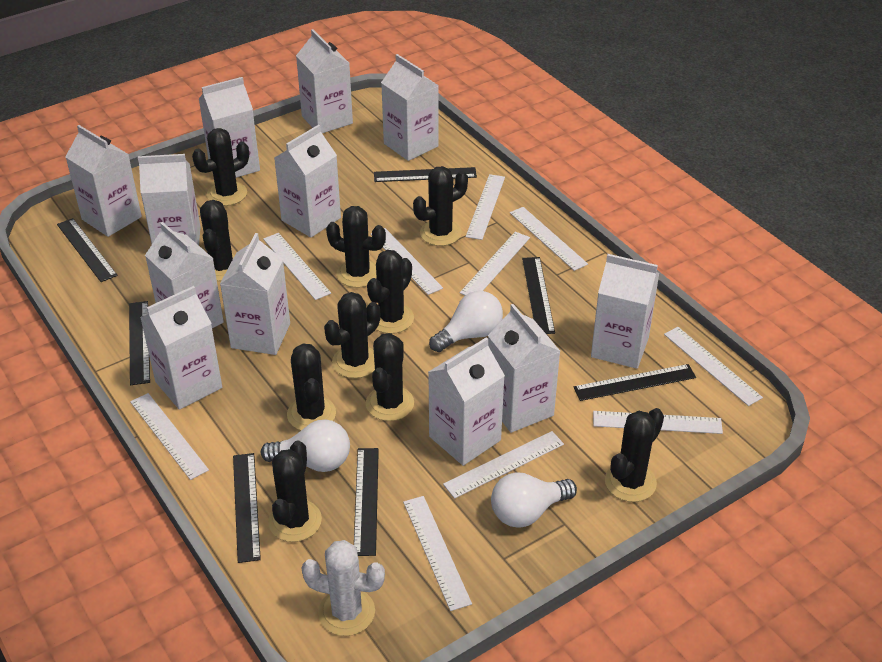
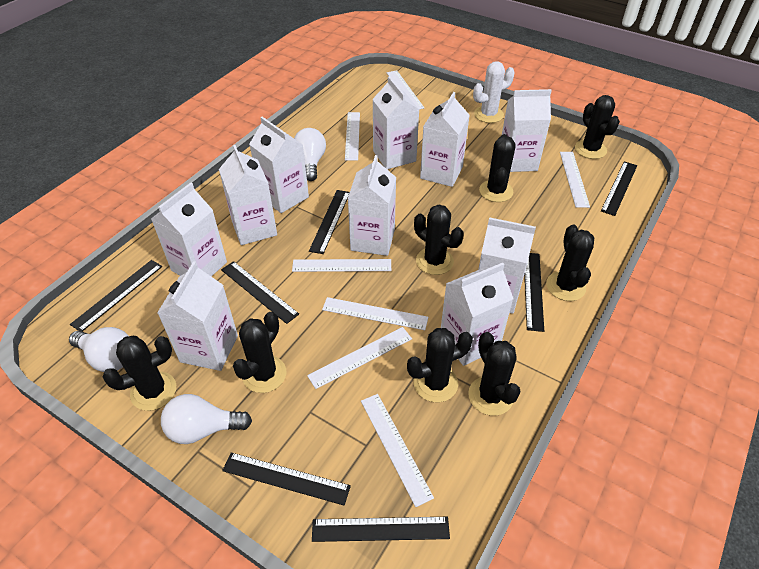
black cactus: [192,128,249,206] [200,200,235,281] [268,440,322,542] [287,344,336,430] [324,292,380,378] [326,206,386,288] [366,333,414,421] [367,250,414,334] [413,166,468,246] [605,408,664,502] = 10 -> [102,336,176,411] [233,312,286,393] [407,328,473,402] [414,205,464,275] [468,332,521,416] [479,134,516,202] [546,225,594,301] [575,95,620,159] = 8
white carton: [65,125,142,237] [138,154,201,245] [140,286,222,410] [145,222,224,328] [199,77,260,178] [220,233,290,355] [274,124,341,238] [296,29,353,133] [381,54,439,161] [428,337,505,466] [488,304,560,433] [591,254,659,369] = 12 -> [151,183,227,276] [157,261,238,371] [219,145,277,245] [249,117,309,213] [348,155,396,256] [372,76,419,169] [420,92,470,187] [441,263,513,366] [478,217,536,314] [502,89,552,172] = 10
white ruler: [130,393,209,480] [263,233,331,300] [371,228,443,295] [403,496,472,611] [443,431,564,499] [460,232,530,295] [466,174,505,240] [510,207,588,271] [593,411,723,434] [664,327,763,406] = 10 -> [292,259,391,272] [307,327,412,389] [322,297,428,330] [345,112,360,161] [361,394,434,507] [387,70,424,109] [560,152,590,208] = 7

